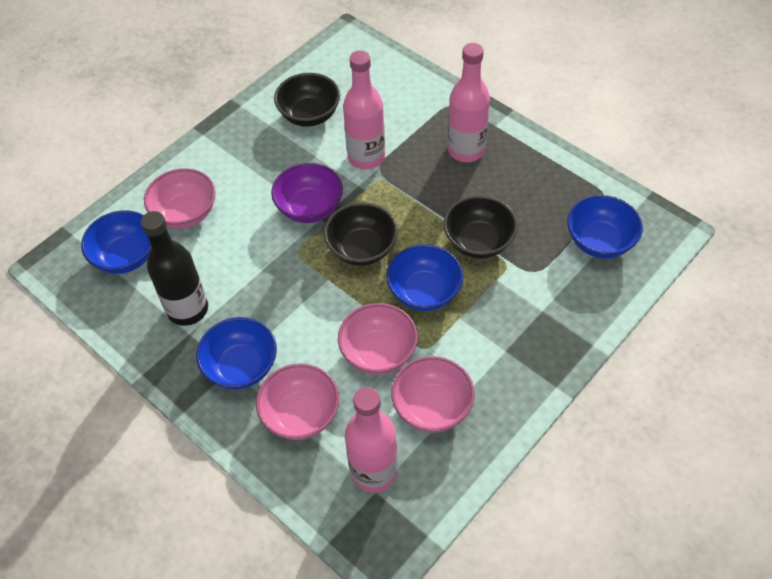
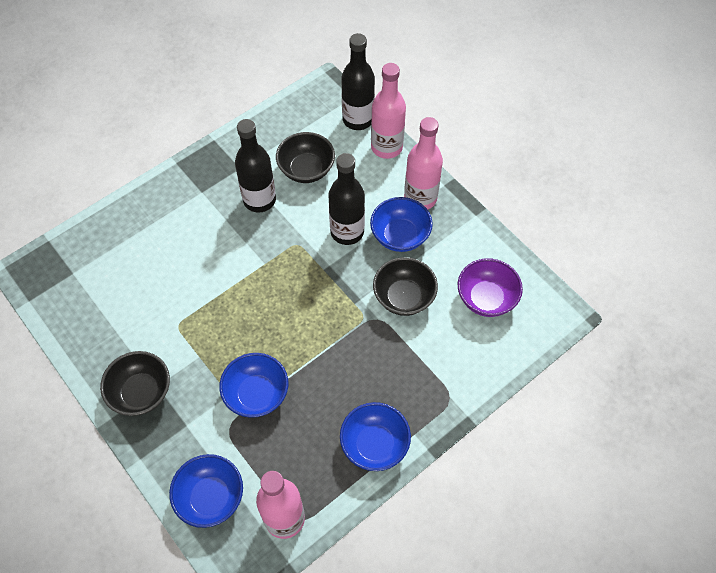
black bottle: [141,211,208,326] = 1 -> [235,119,276,213] [328,153,365,245] [341,33,375,130] = 3
pink bowl: [144,168,216,229] [256,363,339,440] [338,303,418,375] [391,356,475,432] = 4 -> none = 0

